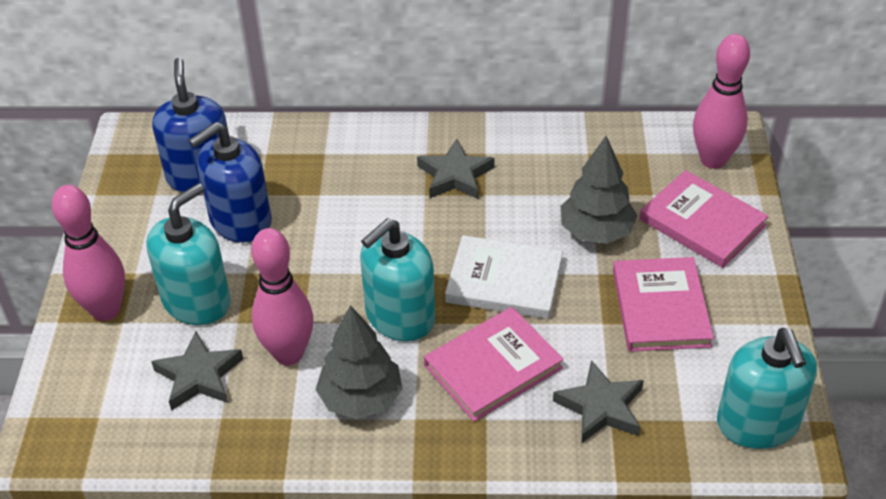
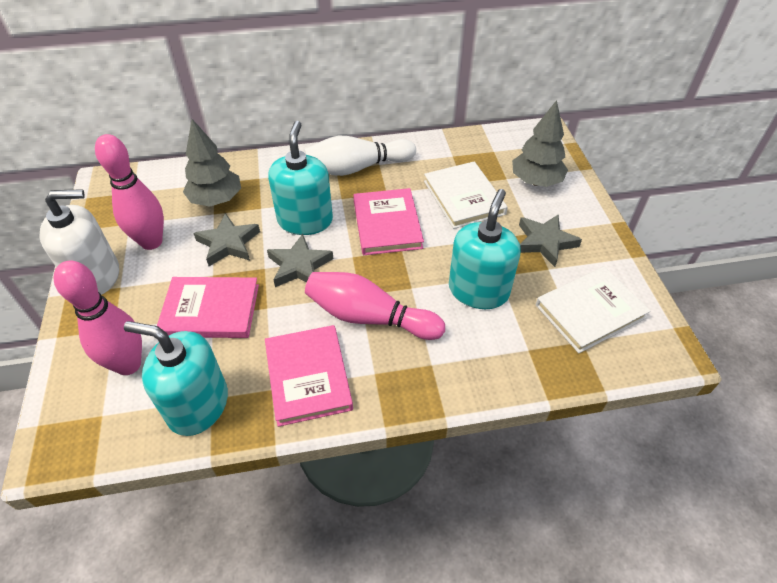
blue soap dispenser: [152,58,229,192] [189,122,272,243] = 2 -> none = 0
white book: [445,235,563,319] = 1 -> [424,162,508,229] [536,266,650,353] = 2
white bowling pin: none = 0 -> [303,136,416,176] = 1
white soap dispenser: none = 0 -> [39,189,119,295] = 1

